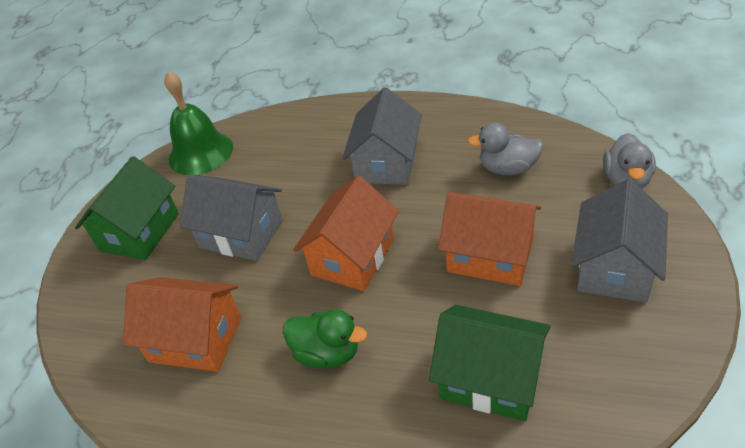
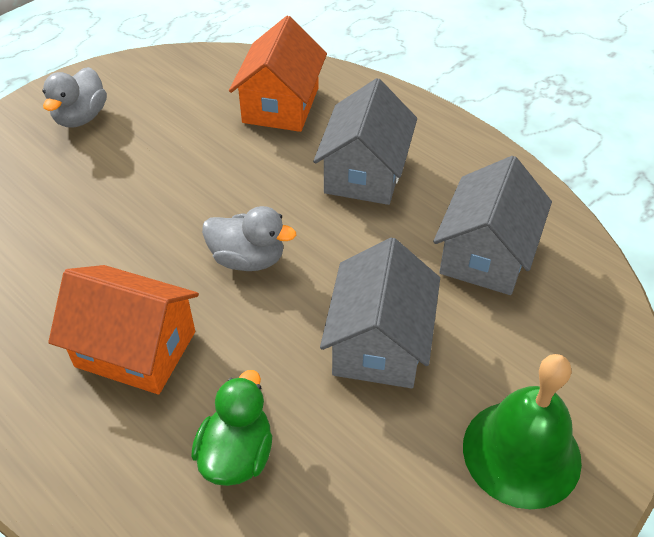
green house: [75,156,179,260] [429,305,550,421] = 2 -> none = 0
orange house: [123,277,241,372] [293,176,399,291] [438,192,541,286] = 3 -> [48,265,199,394] [229,16,327,132] = 2

